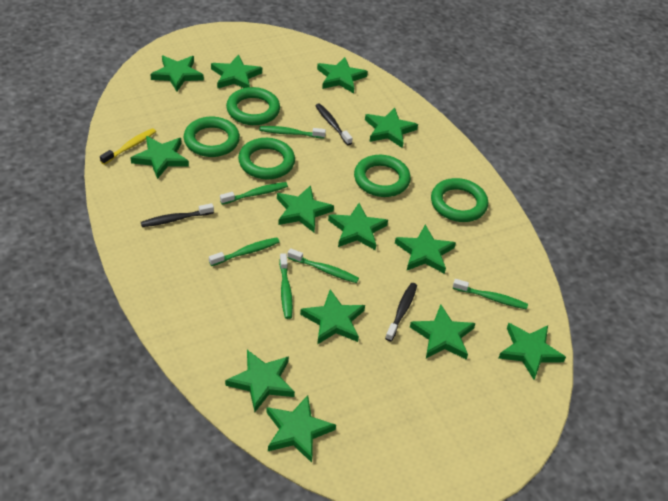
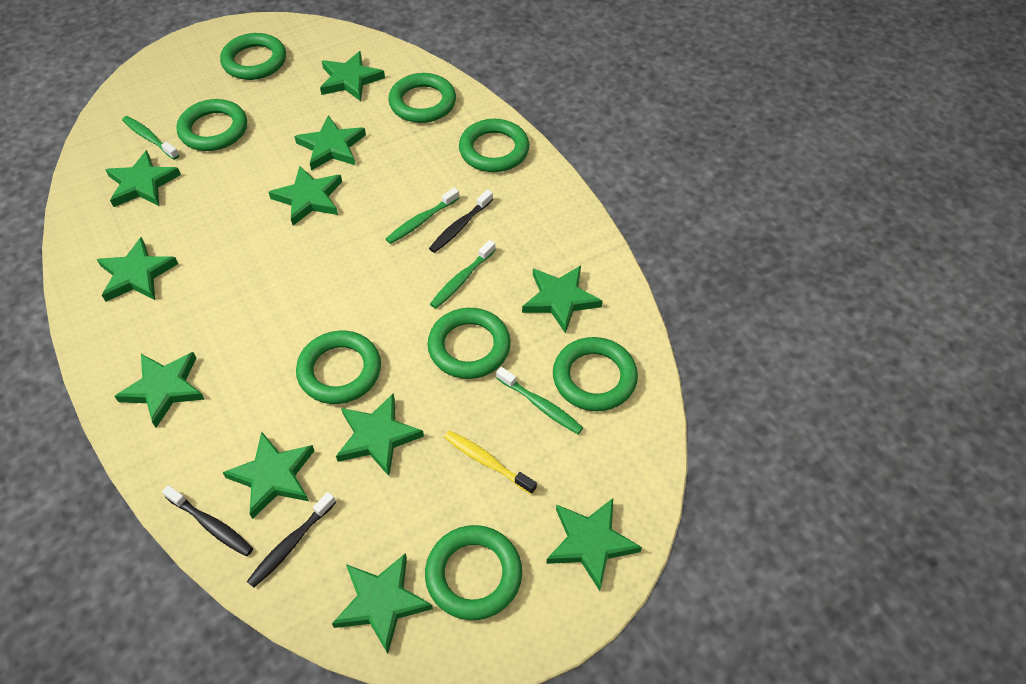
green ring: [184,117,240,157] [226,87,280,125] [238,138,295,179] [354,155,411,197] [431,178,488,222] = 5 -> [176,99,247,151] [220,33,286,80] [296,331,381,404] [388,73,456,123] [425,525,522,620] [427,308,511,379] [459,119,529,172] [553,337,638,411] = 8
green star: [130,136,189,179] [150,55,204,91] [211,54,262,89] [225,350,295,412] [266,395,336,463] [277,185,334,232] [300,289,365,344] [317,57,368,93] [328,203,388,250] [365,108,418,148] [395,225,456,274] [410,305,475,360] [499,323,566,379] = 13 -> [97,237,178,302] [105,150,181,207] [115,352,205,427] [222,432,314,519] [269,166,342,226] [294,115,366,171] [320,51,385,101] [332,553,433,654] [336,393,424,476] [522,265,602,334] [546,498,642,591] = 11
green toothbrush: [209,237,279,266] [220,182,288,205] [259,126,326,139] [279,253,293,319] [287,248,359,283] [453,279,528,310] = 6 -> [122,116,179,160] [386,188,459,244] [430,240,496,309] [496,367,583,434] = 4

